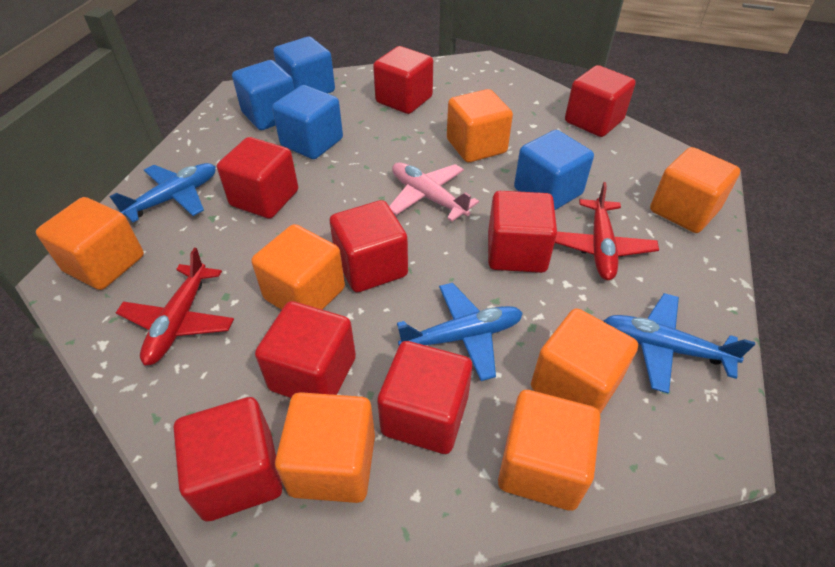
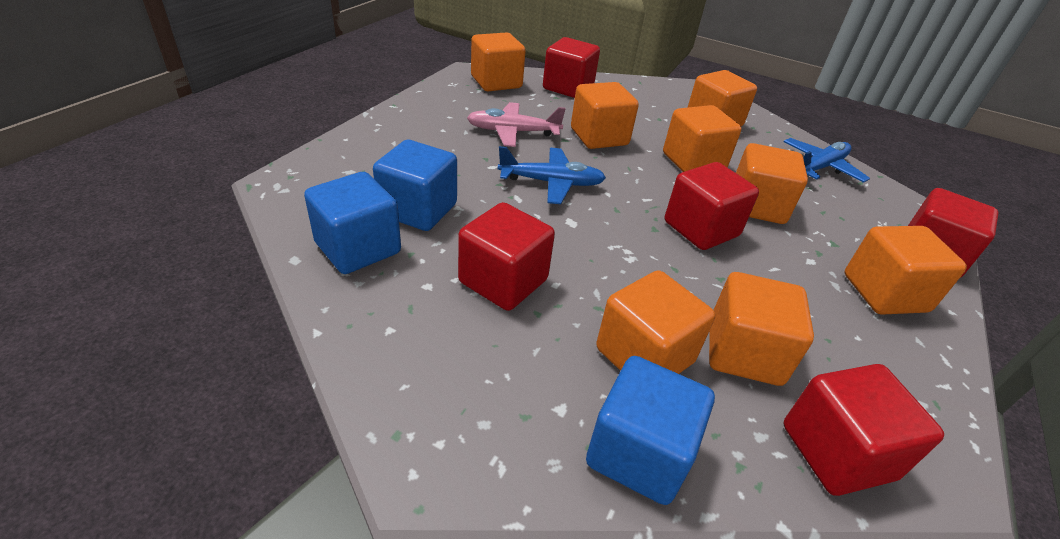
blue cube: [232,60,295,130] [272,85,343,159] [273,37,335,94] [514,130,594,210] = 4 -> [304,172,401,274] [373,140,457,231] [586,356,715,505] = 3
blue plane: [109,163,216,222] [397,283,523,381] [603,293,755,394] = 3 -> [498,146,606,204] [783,138,870,183] = 2
orange cube: [36,197,144,290] [251,224,345,310] [275,392,375,503] [447,89,513,163] [498,390,600,511] [531,308,638,414] [650,147,740,233] = 7 -> [471,32,526,91] [571,82,639,149] [596,270,715,374] [663,105,741,172] [687,70,757,127] [709,272,814,386] [736,143,808,224] [844,226,967,315] = 8
red cube: [174,397,282,521] [217,137,298,219] [255,301,356,398] [330,200,408,292] [373,46,433,114] [377,341,472,454] [488,191,557,273] [565,65,636,137] = 8 -> [458,202,555,311] [543,37,600,98] [665,162,759,250] [783,364,944,496] [908,188,999,278] = 5
red plane: [116,248,234,366] [555,182,659,280] = 2 -> none = 0

